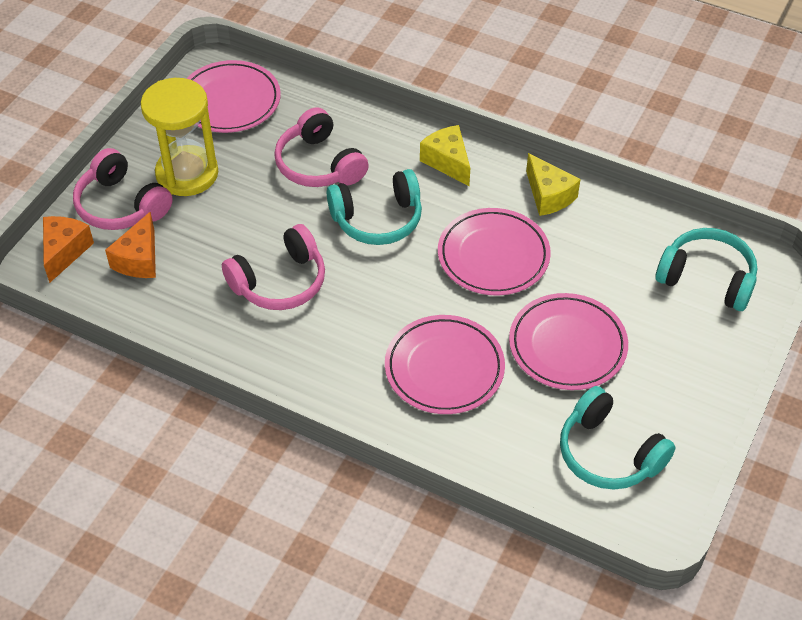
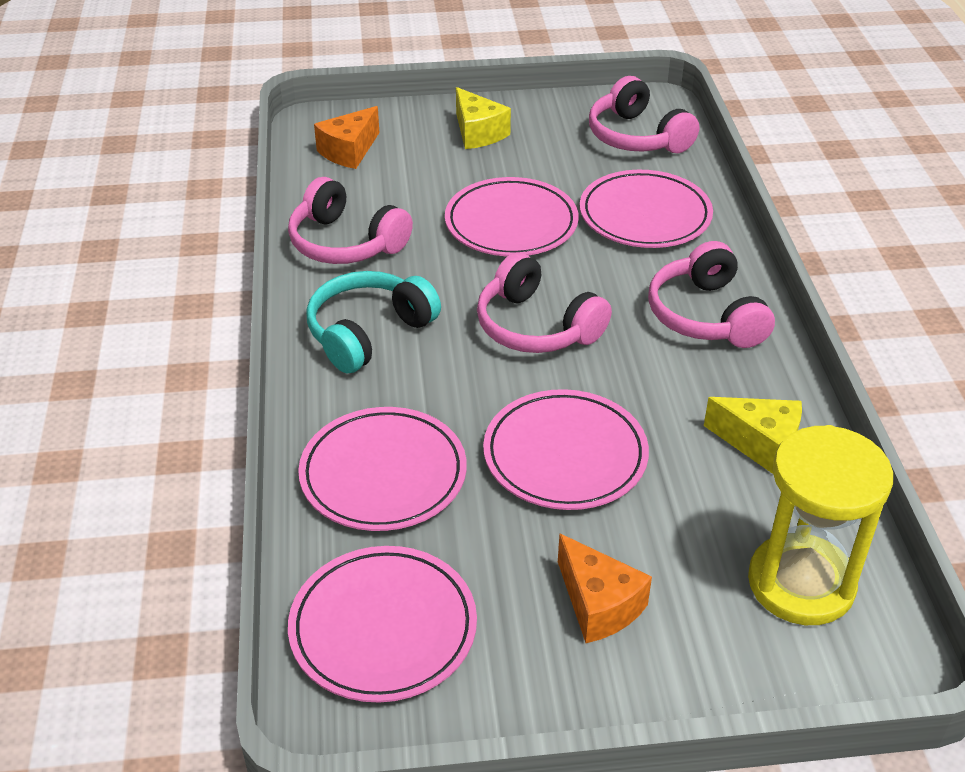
pink headphones: [73,148,173,230] [222,224,325,310] [274,107,369,187] = 3 -> [288,177,413,264] [477,252,612,353] [589,76,699,153] [648,241,775,348] = 4
pink plate: [186,60,281,133] [385,315,505,414] [438,208,551,295] [509,293,628,390] = 4 -> [288,546,477,703] [298,407,467,531] [445,177,579,256] [483,389,649,510] [580,170,713,248] = 5
turquoise headphones: [327,169,422,245] [560,386,676,490] [655,228,757,311] = 3 -> [306,271,441,374] = 1

